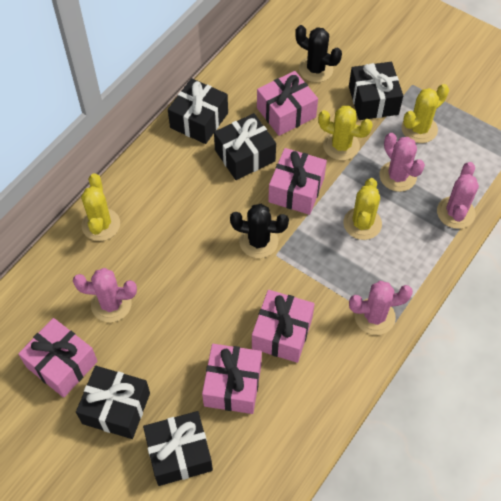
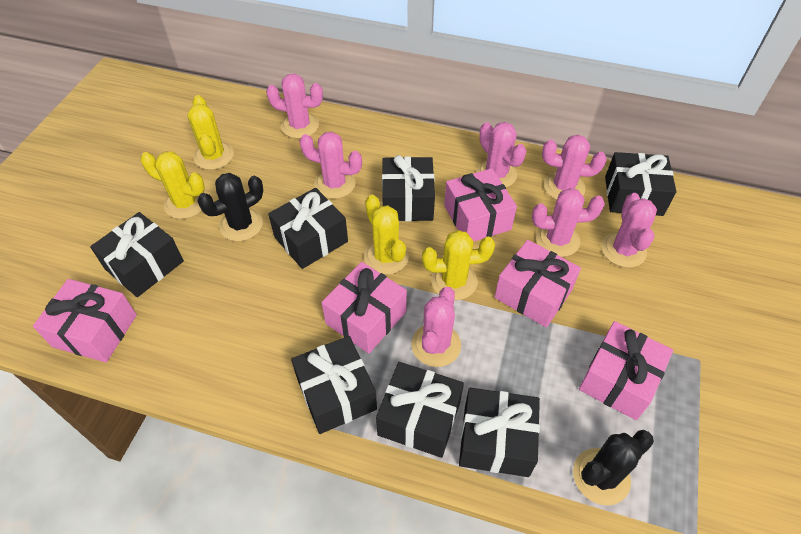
black gift: [76,366,150,439] [143,411,213,486] [168,78,228,144] [214,113,276,180] [349,62,403,120] = 5 -> [90,212,184,297] [268,188,348,269] [291,336,377,434] [376,362,464,458] [382,155,435,221] [459,388,540,477] [605,152,676,216] = 7
pink cactus: [73,268,137,322] [349,281,413,335] [379,133,425,192] [437,162,479,229] = 4 -> [266,74,323,139] [300,132,362,199] [411,287,461,367] [476,122,527,188] [532,188,605,257] [542,135,606,200] [601,193,657,268] = 7

